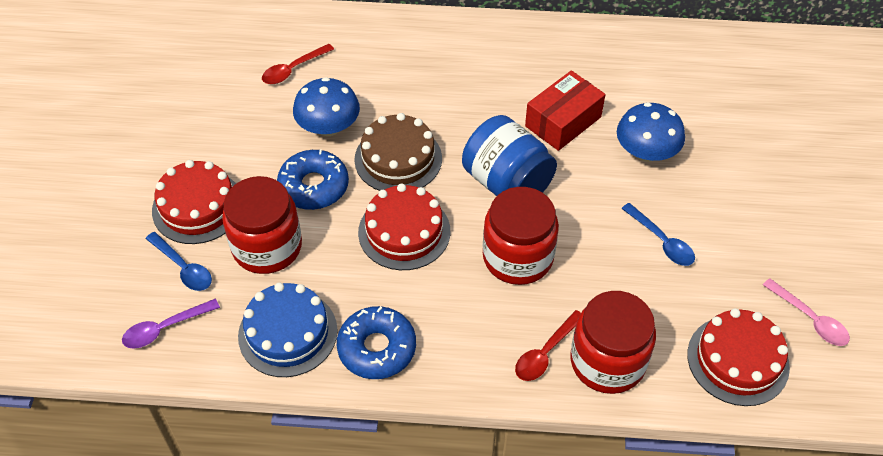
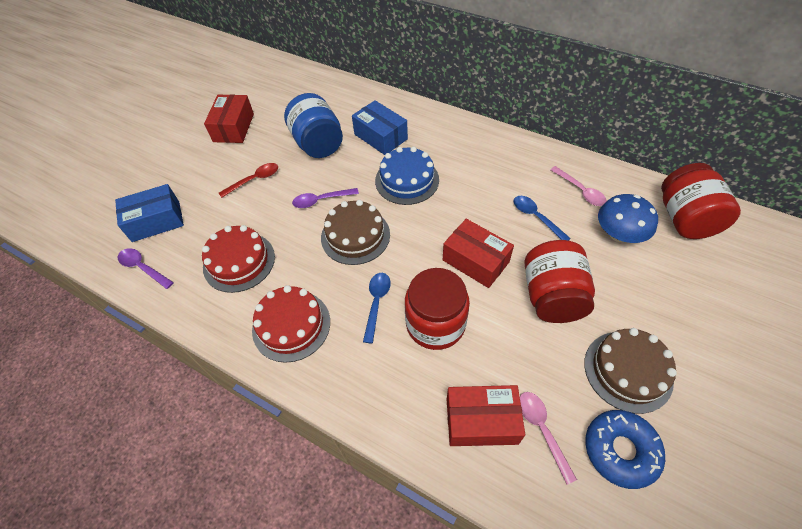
blue box: none = 0 -> [115,184,184,242] [352,100,408,155] = 2
blue donut: [277,149,349,210] [337,306,416,379] = 2 -> [585,410,665,489] = 1
blue mushroom: [293,77,360,136] [617,102,685,162] = 2 -> [598,194,658,243] = 1
brown cake: [354,113,442,191] = 1 -> [321,200,390,265] [584,328,677,414] = 2
pink spoon: [763,278,850,346] = 1 -> [520,392,577,485] [550,166,607,206] = 2
purple spoon: [122,299,220,349] = 1 -> [118,248,174,289] [292,188,359,208] = 2
red box: [525,70,606,151] = 1 -> [204,94,254,143] [443,219,514,288] [447,385,525,446] = 3
red cake: [152,160,236,244] [358,184,450,270] [687,308,790,406] = 3 -> [202,225,275,293] [252,285,330,363] = 2
red spoon: [262,44,334,84] [515,310,581,381] = 2 -> [219,163,278,198] = 1

